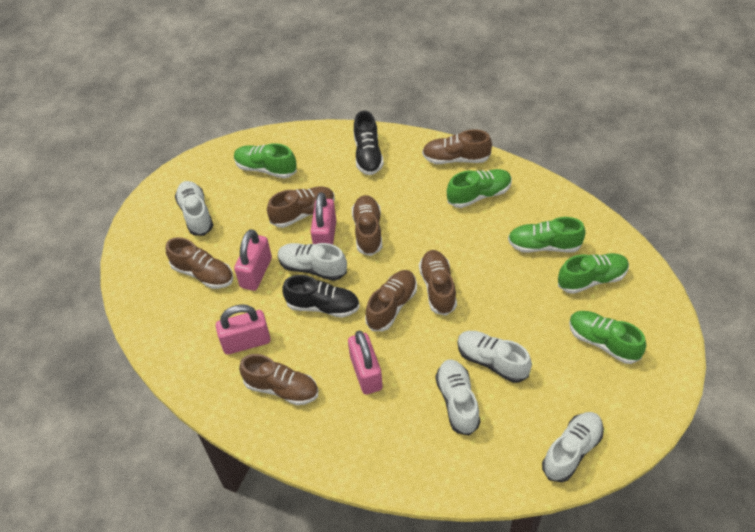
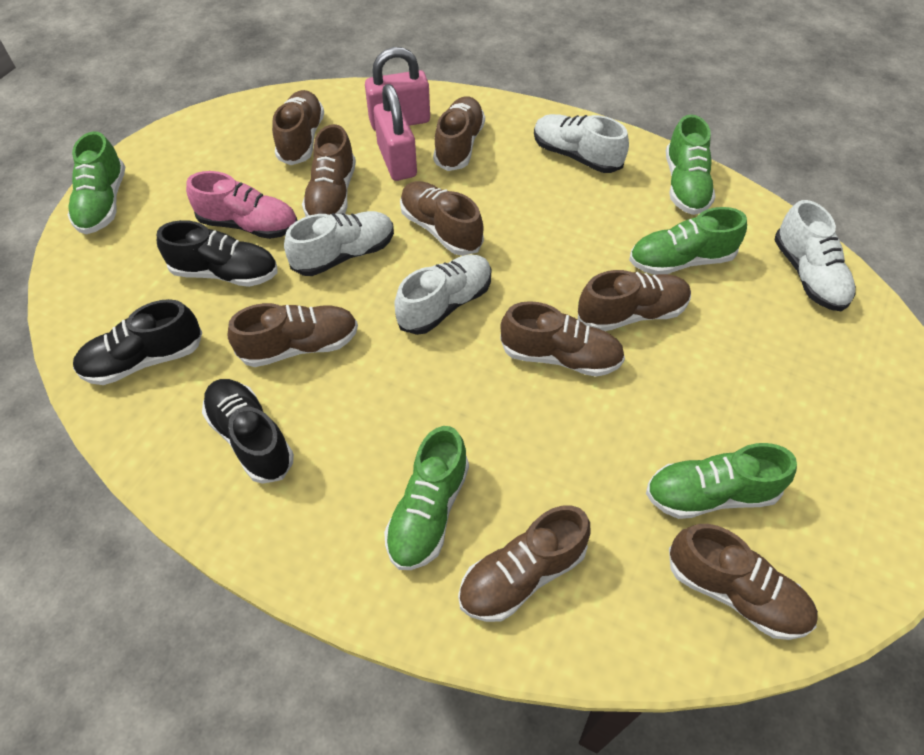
black shoe: [282,275,360,318] [354,110,384,175] = 2 -> [73,299,202,385] [157,220,278,287] [202,379,294,484] = 3
brown shoe: [166,237,233,289] [239,354,318,405] [267,186,335,228] [352,195,382,256] [365,270,417,331] [419,250,457,316] [422,129,492,164] = 7 -> [227,303,358,367] [272,90,324,165] [302,124,356,217] [400,181,484,256] [433,96,485,171] [458,505,591,622] [500,301,625,377] [578,270,691,331] [669,524,818,640] = 9
pink padlock: [216,304,271,355] [234,229,272,291] [310,192,336,245] [348,331,383,395] = 4 -> [365,47,430,131] [374,84,417,181] = 2
pink shoe: none = 0 -> [186,171,297,239] = 1
white shoe: [175,181,213,236] [278,243,347,281] [435,360,480,435] [457,331,532,383] [542,412,604,482] = 5 -> [284,211,394,276] [394,254,492,335] [534,114,629,173] [774,200,856,311] = 4

